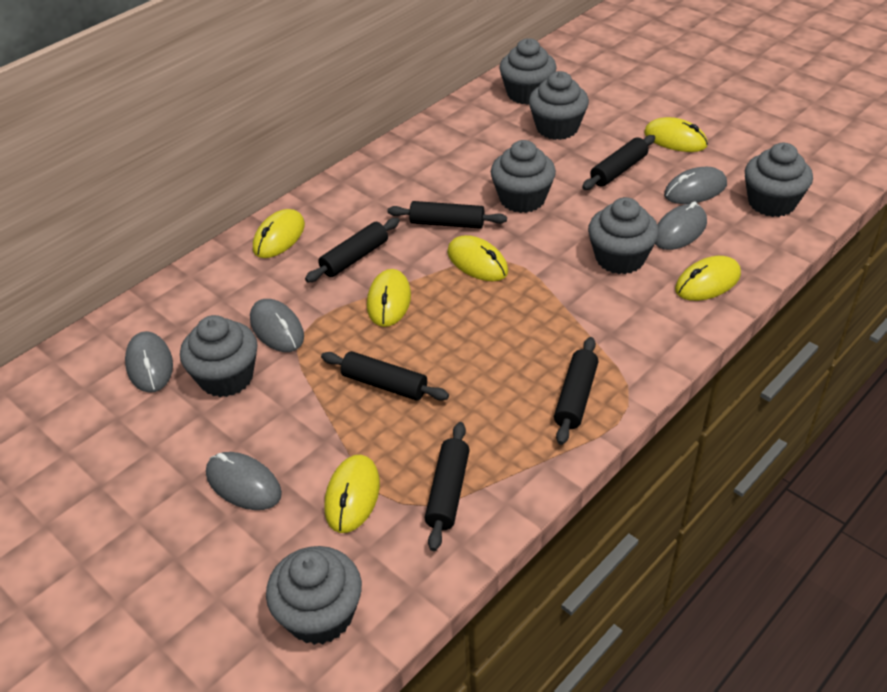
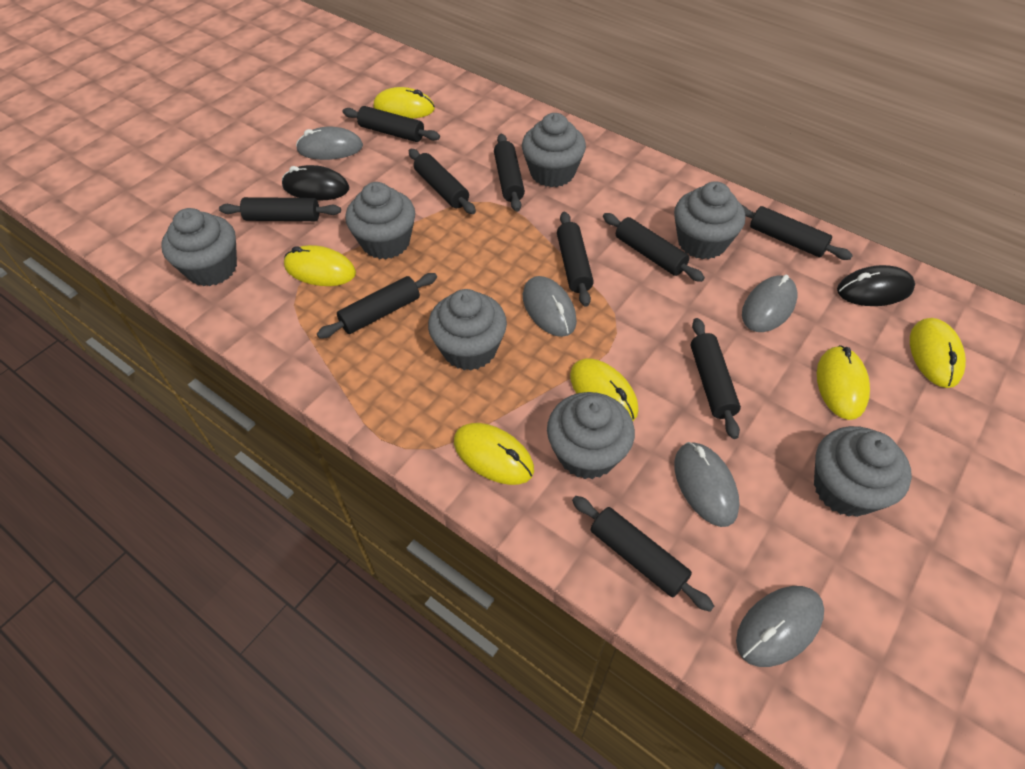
black mouse: none = 0 -> [282,165,350,201] [837,265,915,306] = 2
black rolling pin: [305,218,400,282] [321,351,449,401] [387,201,507,229] [425,422,470,551] [554,337,598,445] [582,135,655,190] = 6 -> [219,197,341,221] [317,273,437,338] [343,106,440,142] [409,149,476,214] [494,134,525,212] [557,212,594,307] [572,496,714,612] [603,213,705,282] [691,318,741,439] [742,205,853,260] = 10

